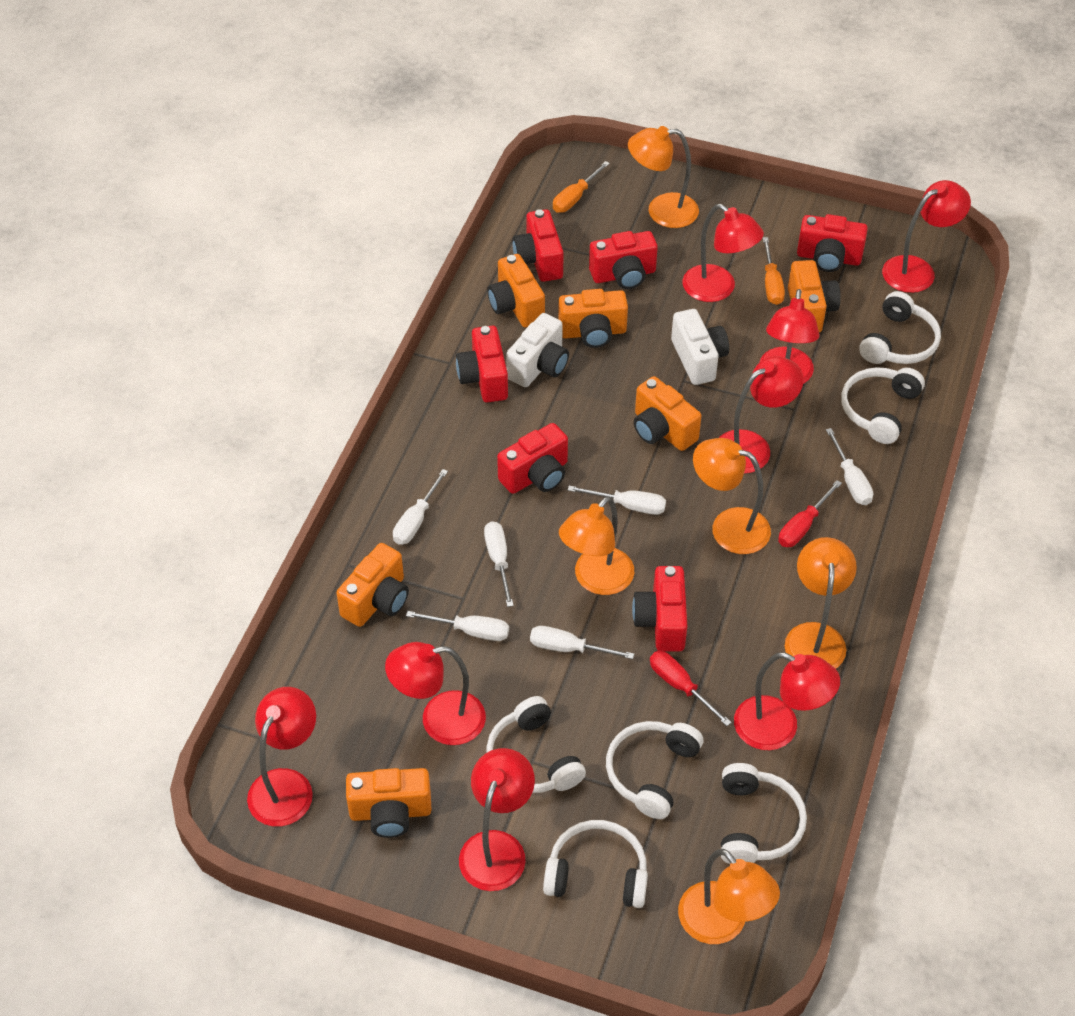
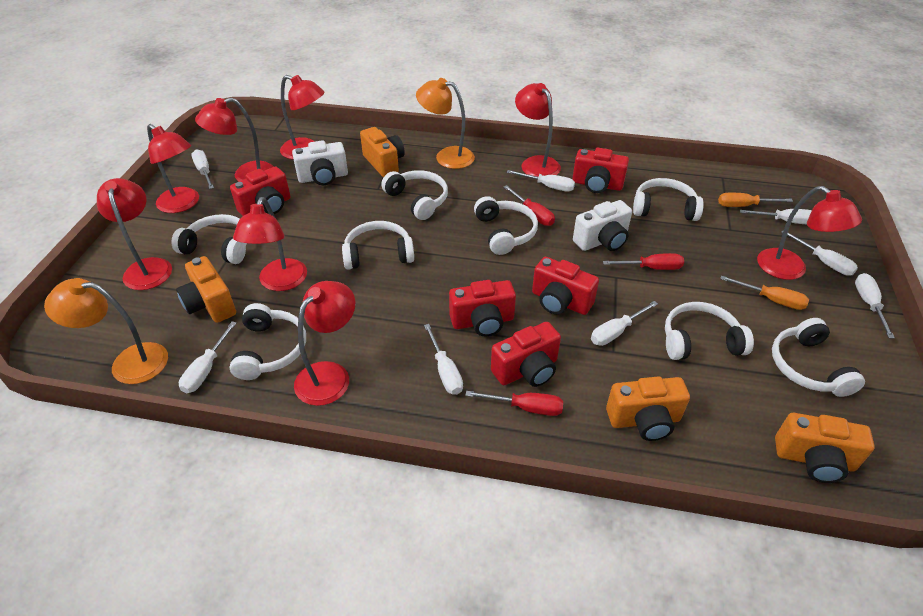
orange camera: [336,543,409,627] [346,768,431,838] [487,254,545,327] [558,289,628,348] [634,376,701,451] [788,260,841,332] = 6 -> [176,256,236,323] [360,127,405,177] [606,376,690,441] [775,413,875,483] = 4
orange lamp: [559,496,634,595] [628,126,699,228] [678,849,780,944] [693,438,771,554] [785,537,857,669] = 5 -> [44,278,168,384] [416,78,475,169] = 2
red camera: [456,326,508,403] [497,423,568,494] [512,209,564,282] [589,231,658,289] [632,566,687,652] [797,214,868,272] = 6 -> [230,166,290,216] [449,280,516,336] [491,322,561,387] [532,257,599,315] [572,148,629,193] = 5
red screwdriver: [650,651,732,726] [779,480,842,547] = 2 -> [465,391,563,416] [504,185,555,226] [603,253,684,270] = 3
white headphones: [486,696,586,793] [543,820,648,908] [606,721,703,819] [721,763,807,864] [841,367,925,444] [859,291,941,364] = 6 -> [171,214,247,264] [229,303,306,380] [342,221,414,270] [381,170,448,220] [474,196,538,255] [633,178,704,221] [665,302,754,360] [772,318,865,397] = 8
white screwdriver: [393,469,448,545] [406,611,509,641] [484,521,514,607] [530,626,634,659] [568,486,666,515] [826,428,873,505] = 6 -> [179,321,237,393] [191,149,214,189] [424,324,463,395] [507,170,575,192] [591,301,658,346] [740,209,812,224] [781,230,858,275] [855,273,895,339] = 8

